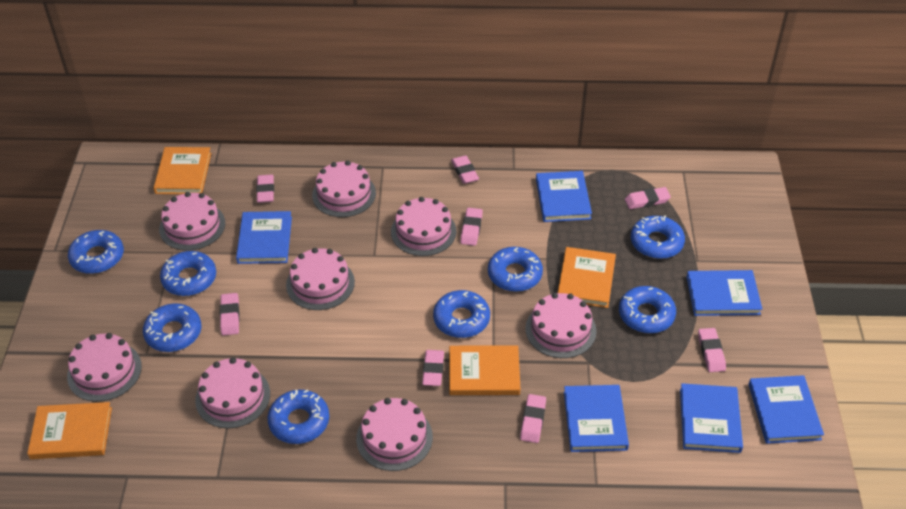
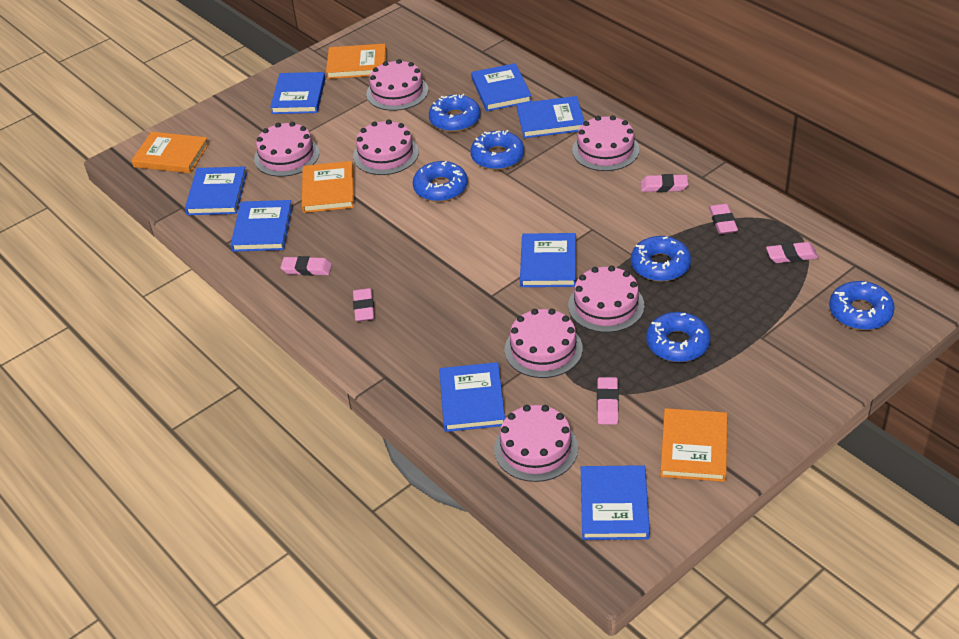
blue book: [236,211,292,264] [536,171,592,222] [564,385,629,452] [680,383,743,453] [687,270,762,316] [748,375,824,444] = 6 -> [185,166,247,215] [230,200,292,252] [270,72,326,114] [439,362,505,432] [471,63,532,111] [517,96,585,138] [520,233,576,287] [581,465,650,540] = 8
blue donut: [68,230,124,274] [143,304,201,352] [160,251,216,296] [267,390,329,444] [433,290,490,338] [488,247,543,292] [619,286,676,333] [631,215,685,259] = 8 -> [413,161,468,202] [429,94,481,132] [471,130,524,170] [631,236,691,282] [646,312,711,362] [829,281,895,330] = 6
pink cake: [67,333,142,402] [159,192,225,250] [195,357,270,428] [286,248,355,310] [312,161,376,217] [356,398,433,471] [391,197,456,256] [525,293,596,358] = 8 -> [254,122,319,177] [353,120,419,175] [366,59,428,111] [494,405,578,482] [505,309,583,378] [568,265,644,333] [572,115,639,171] = 7
pink eraser: [220,293,240,335] [256,174,274,203] [422,350,444,386] [451,155,479,184] [460,208,483,246] [520,394,546,443] [625,187,671,209] [698,328,726,372] = 8 -> [280,256,332,276] [353,288,374,322] [597,377,619,425] [641,174,688,192] [709,204,738,234] [766,242,818,263] = 6

